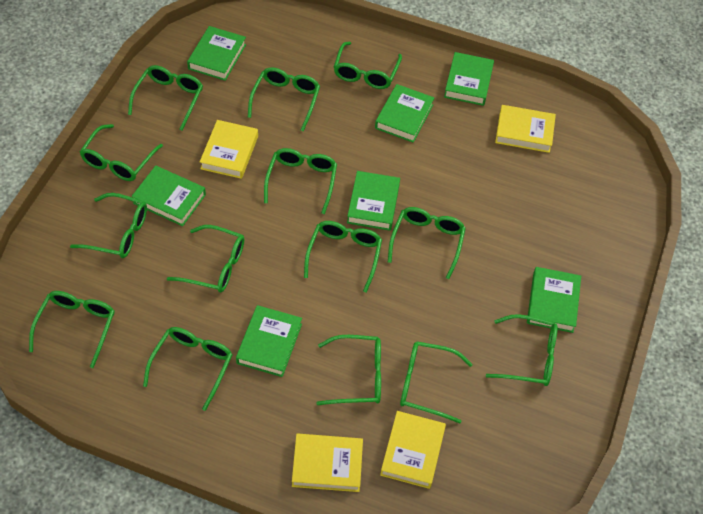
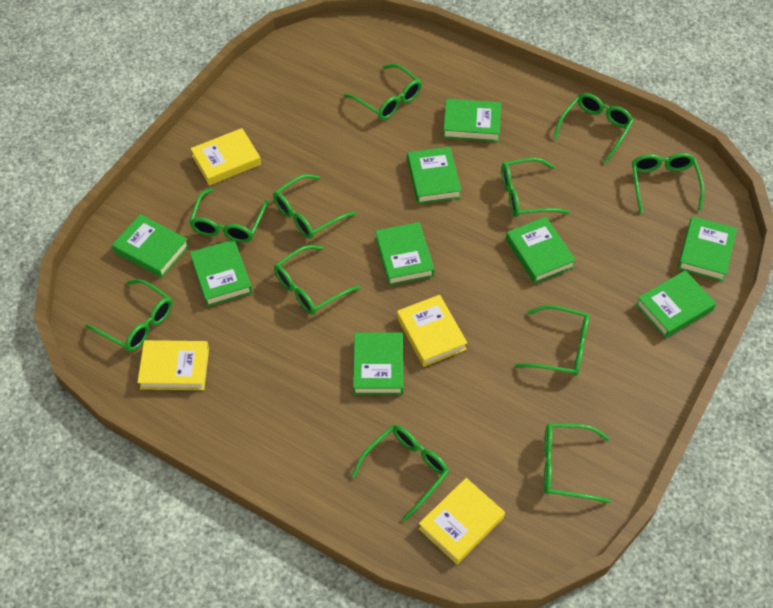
green book: [132,166,206,226] [187,26,246,81] [236,305,302,377] [347,171,400,231] [375,84,434,143] [444,52,494,106] [527,267,581,333] = 7 -> [112,214,189,278] [190,239,252,307] [353,332,404,395] [375,222,435,286] [407,147,462,204] [443,99,501,142] [506,217,576,284] [636,270,716,338] [678,216,737,281] = 9
green glasses: [29,291,115,368] [70,193,147,258] [80,124,163,181] [128,65,203,131] [143,327,233,411] [167,225,244,292] [248,67,320,132] [264,148,337,214] [304,221,382,293] [316,335,381,405] [334,42,402,89] [388,207,466,279] [400,342,473,423] [486,314,558,386] = 14 -> [85,279,173,351] [189,188,269,243] [273,174,356,239] [274,245,360,315] [344,64,422,120] [351,425,449,522] [501,158,570,217] [515,305,589,376] [544,423,611,503] [553,93,634,163] [632,153,704,213] = 11

